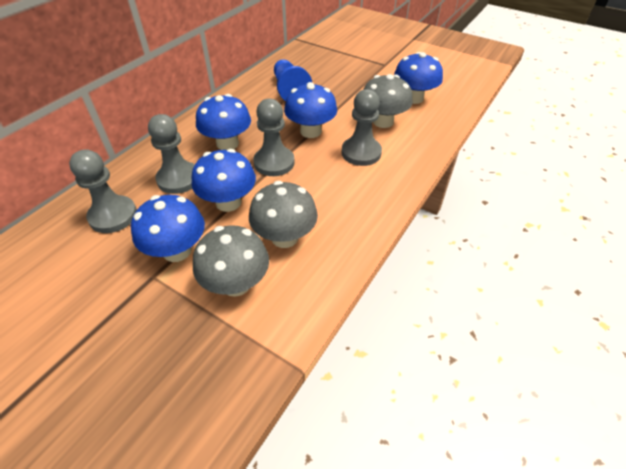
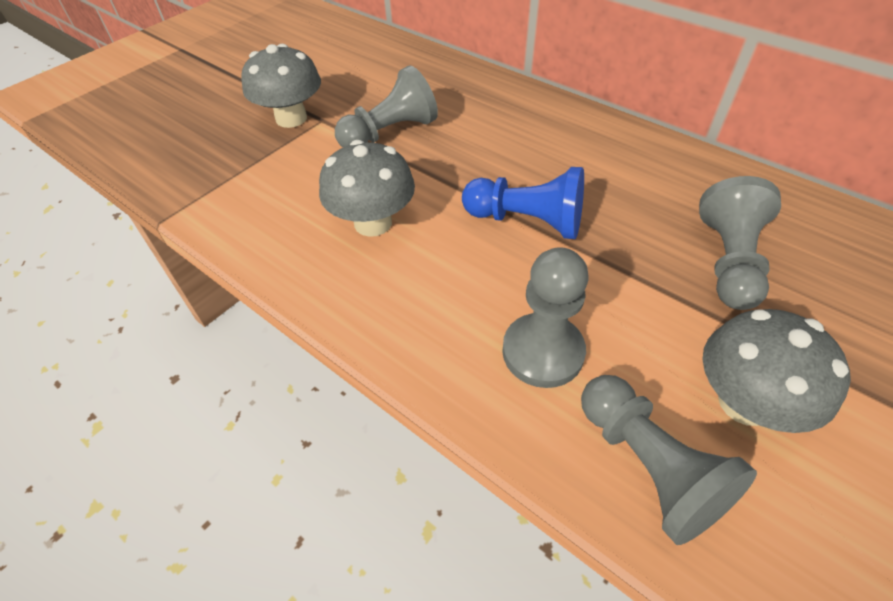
blue mushroom: [131,195,205,262] [192,149,256,212] [196,94,251,150] [284,82,337,138] [394,52,443,104] = 5 -> none = 0

